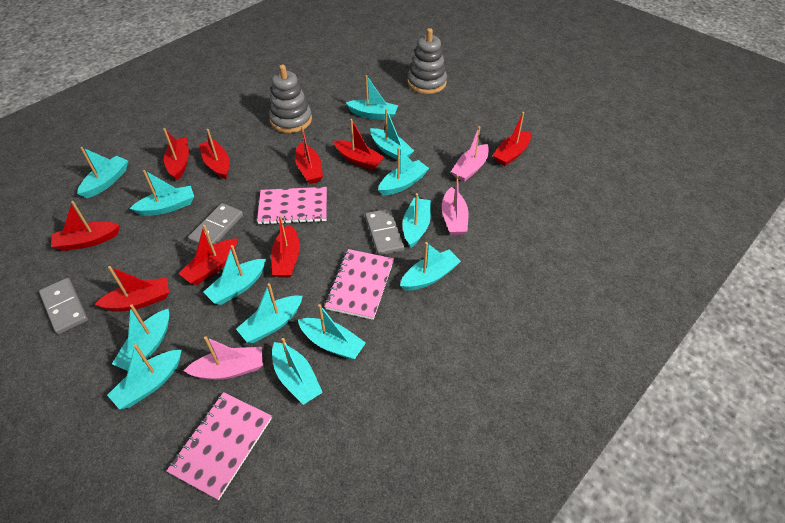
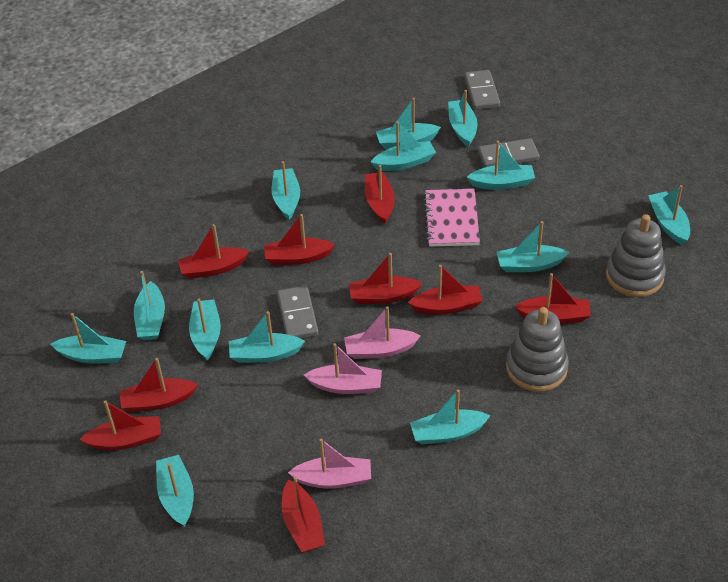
pink notebook: [167,392,272,500] [257,187,327,225] [324,249,394,320] = 3 -> [424,189,480,247] = 1

